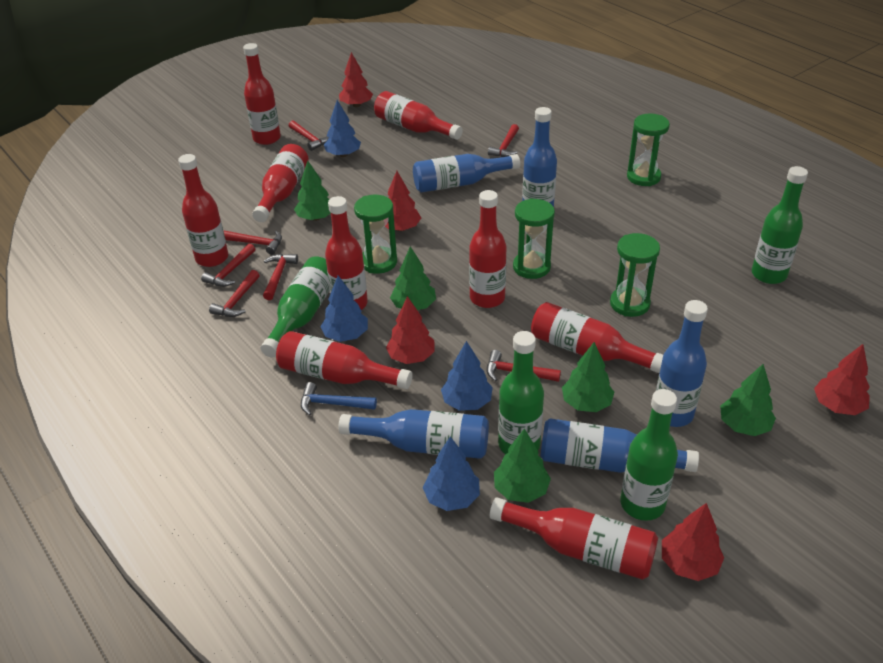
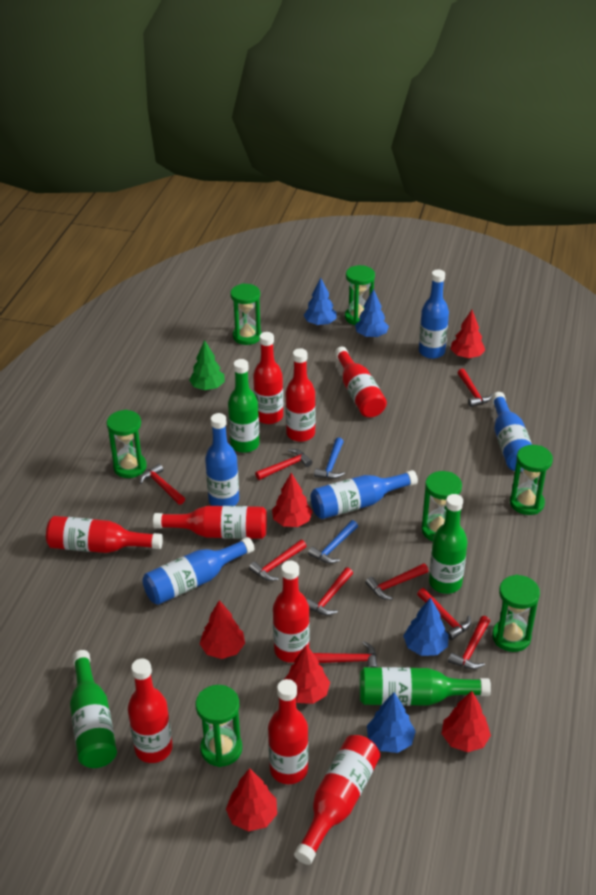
blue hammer: [301,382,377,416] = 1 -> [308,520,358,564] [314,437,345,479] = 2
green hourglass: [354,195,397,274] [513,198,555,279] [610,233,660,317] [627,113,670,186] = 4 -> [107,410,147,478] [196,685,242,767] [230,283,262,345] [345,265,375,325] [421,471,462,541] [492,575,540,652] [510,445,553,515] = 7
green tree: [294,161,331,221] [390,246,436,310] [494,428,551,503] [562,342,614,412] [720,364,776,436] = 5 -> [189,340,225,390] = 1
red hammer: [201,243,255,287] [209,270,260,317] [223,230,282,255] [263,254,298,300] [289,120,329,151] [487,350,561,382] [488,124,519,157] = 7 -> [140,464,185,505] [249,540,306,581] [255,449,312,480] [306,567,353,616] [313,641,378,667] [365,563,428,600] [417,588,471,640] [448,616,490,669] [457,369,493,407] = 9
red tree: [339,52,373,107] [385,171,421,231] [386,296,435,364] [662,503,724,581] [814,344,870,415] = 5 -> [200,600,245,659] [226,768,277,832] [272,473,313,527] [284,644,330,704] [442,691,491,752] [451,310,485,358] = 6

